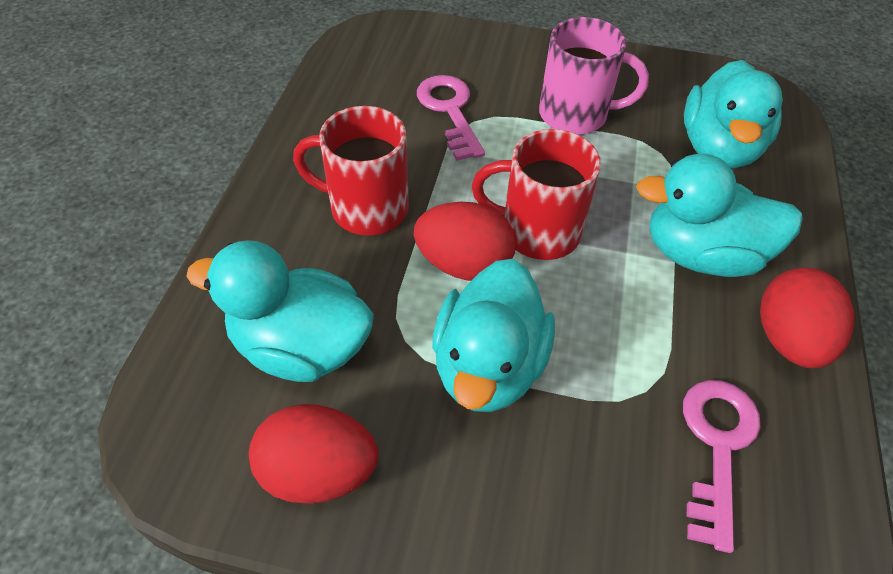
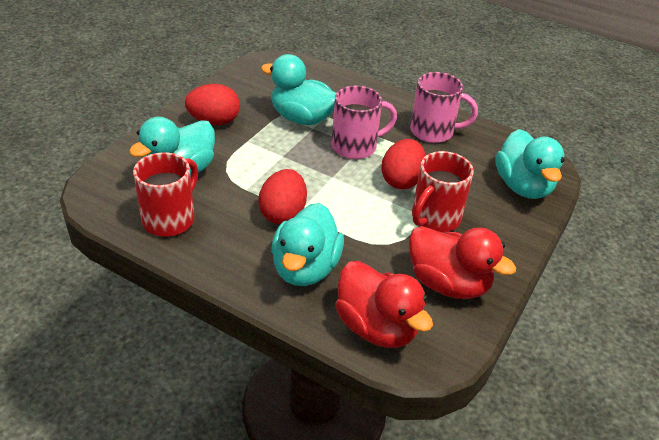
pink key: [417,75,485,161] [683,380,760,553] = 2 -> none = 0
pink mug: [539,17,649,135] = 1 -> [331,85,397,159] [410,72,478,143] = 2
red duck: none = 0 -> [335,261,433,348] [409,226,516,299] = 2

